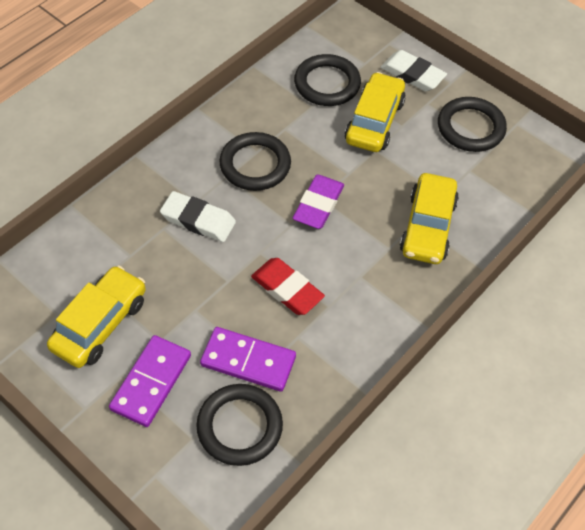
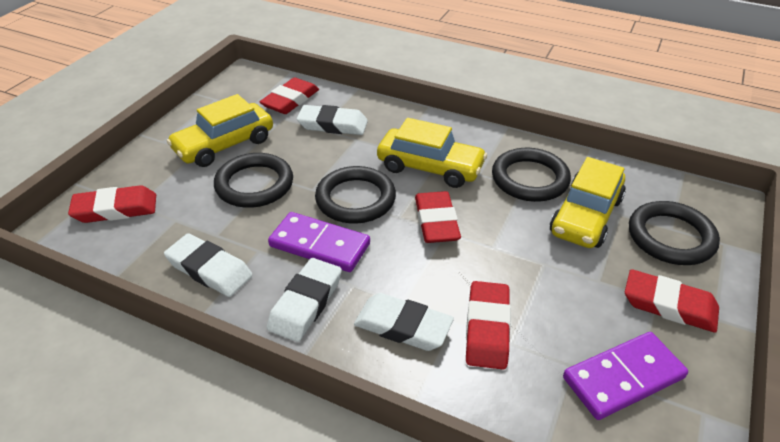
purple eraser: [293,175,344,229] = 1 -> none = 0
red eraser: [251,258,325,315] = 1 -> [68,185,156,223] [259,77,319,114] [415,191,461,243] [466,281,511,369] [625,269,719,333] = 5
white eraser: [160,191,236,242] [380,50,447,92] = 2 -> [164,233,253,297] [267,258,342,342] [297,105,368,135] [354,293,454,351] = 4

